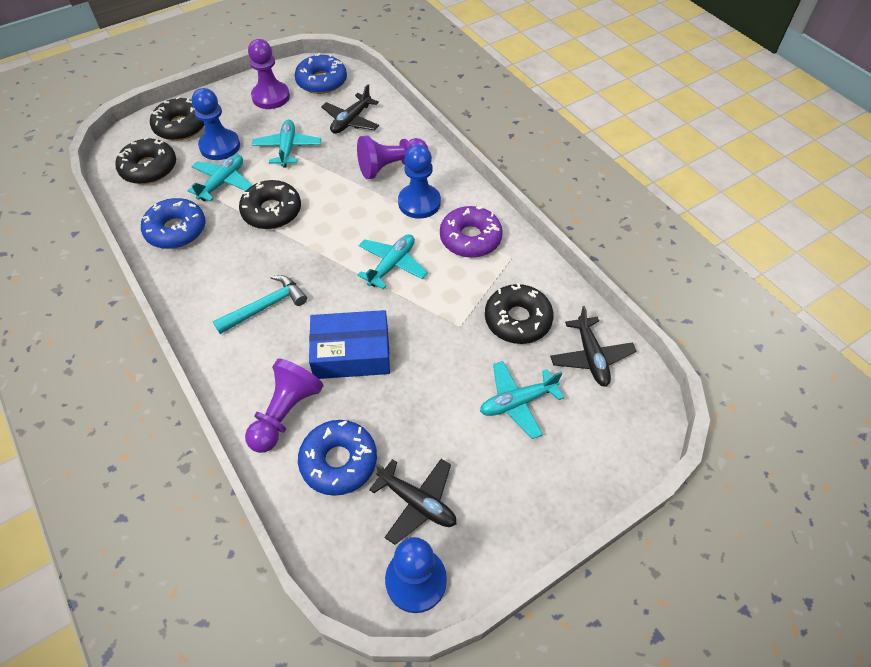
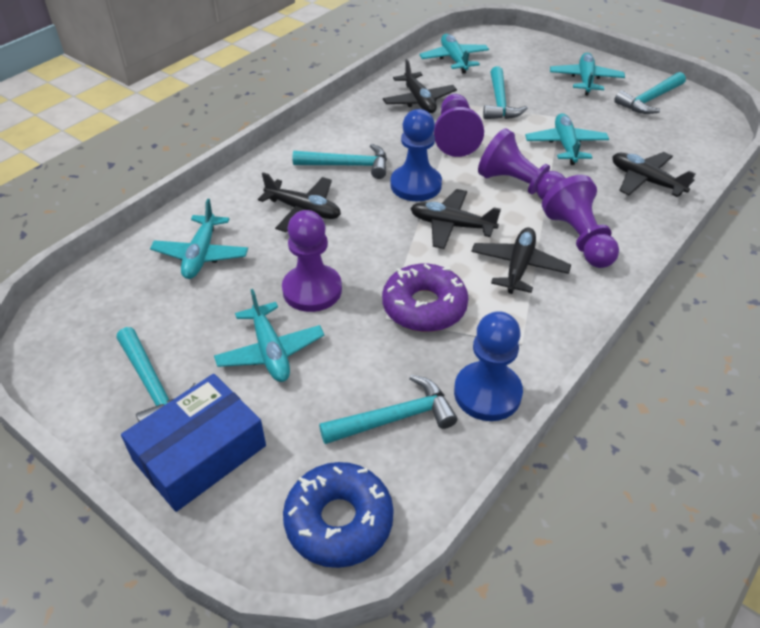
black donut: [115,137,176,184] [150,96,204,141] [239,180,301,229] [485,283,554,344] = 4 -> none = 0
black plane: [321,84,379,134] [369,459,456,545] [550,306,636,387] = 3 -> [258,172,341,232] [383,59,457,113] [410,189,501,249] [471,227,571,294] [612,152,696,197] = 5
blue donut: [141,198,206,249] [295,53,347,94] [298,420,377,496] = 3 -> [283,462,394,568] = 1
blue pawn: [192,88,240,160] [385,537,447,613] [398,145,441,219] = 3 -> [391,109,442,201] [454,311,523,421] = 2
purple pawn: [245,359,324,453] [248,39,290,109] [357,135,428,179] = 3 -> [282,210,342,312] [434,94,484,157] [478,128,565,200] [542,175,619,268] = 4
turquoise hammer: [213,275,307,334] = 1 -> [117,327,197,422] [292,144,387,179] [319,375,457,444] [483,66,528,119] [614,72,686,114] = 5
turquoise plane: [187,154,253,202] [252,119,321,168] [357,235,428,289] [480,361,564,439] = 4 -> [150,199,248,279] [214,289,324,382] [419,34,489,74] [525,113,609,165] [550,53,625,95] = 5

